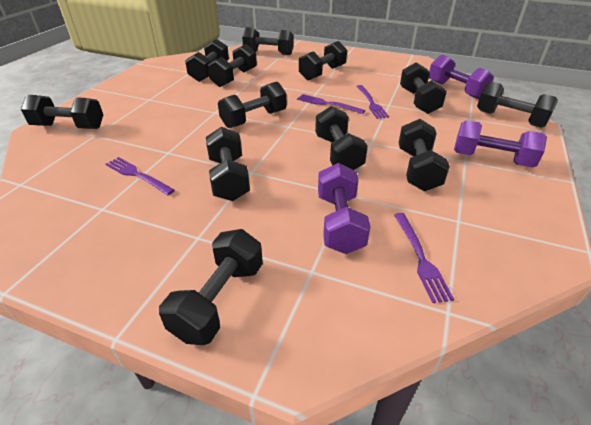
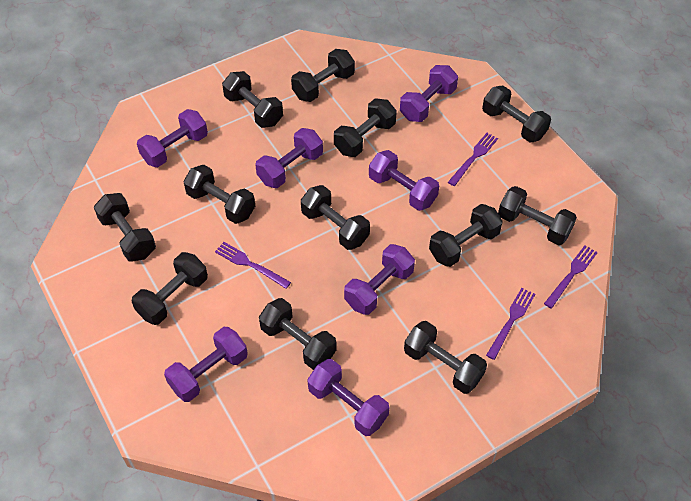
purple dumbbell: [318,163,371,254] [429,55,494,99] [454,120,547,168] = 3 -> [137,109,208,167] [164,327,248,402] [255,128,323,188] [307,359,389,436] [344,244,415,315] [369,150,439,211] [400,65,458,122] = 7

